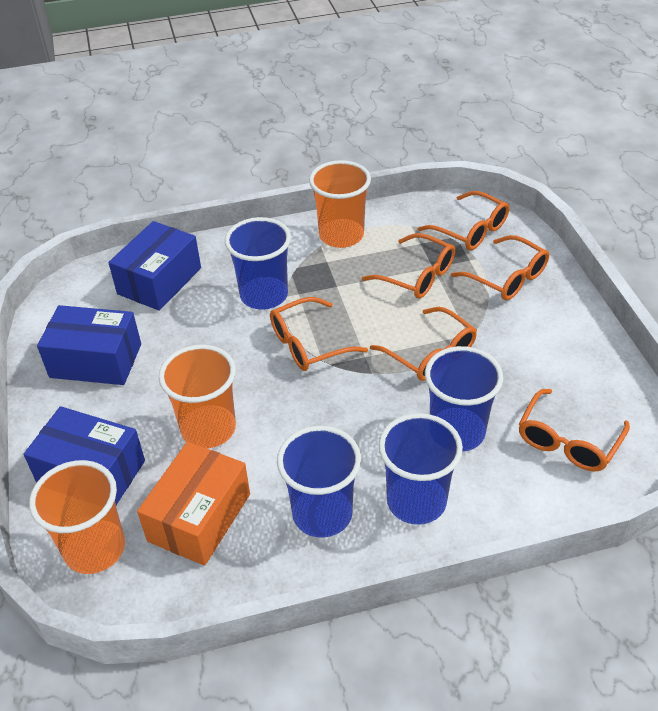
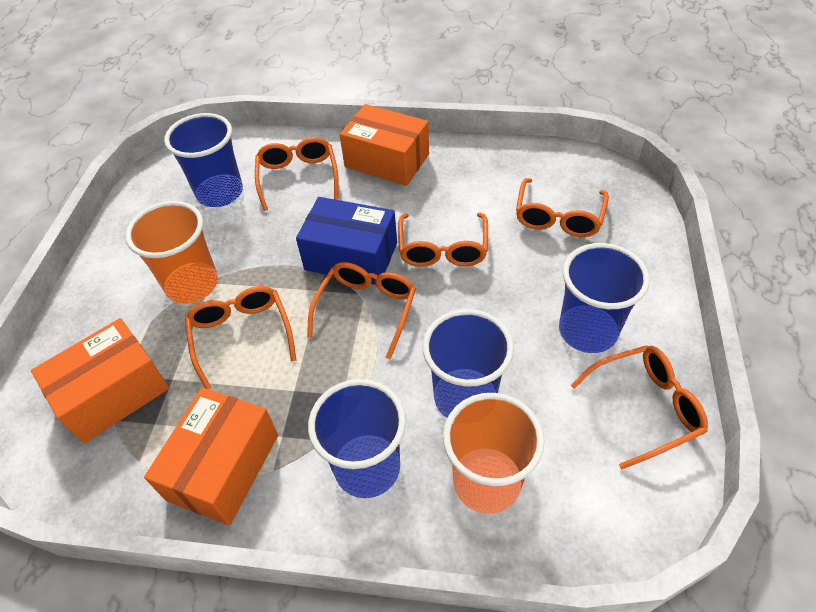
blue box: [24,406,145,505] [37,305,141,385] [108,221,201,311] = 3 -> [296,197,397,285] = 1
orange box: [137,442,250,566] = 1 -> [31,318,169,443] [144,387,278,526] [339,104,429,186] = 3
orange cup: [29,460,125,574] [159,345,236,448] [309,160,371,248] = 3 -> [125,201,218,304] [443,393,544,514] = 2

